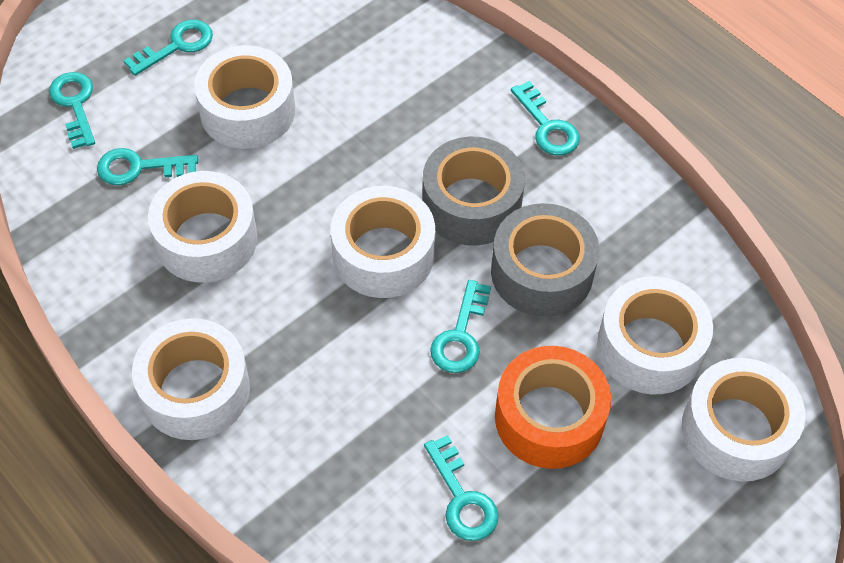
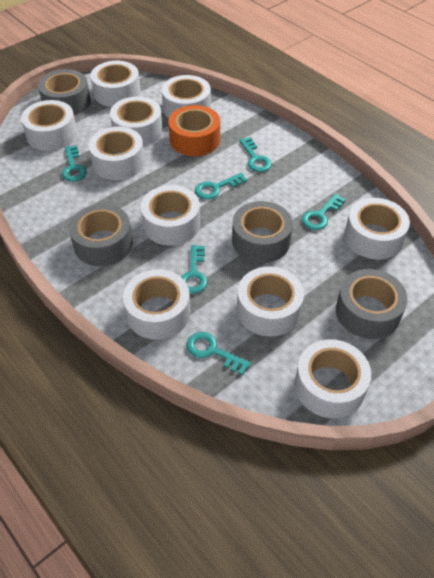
grey tape: [422,137,525,246] [491,203,599,317] = 2 -> [38,69,91,115] [69,204,133,266] [232,201,293,263] [336,269,408,339] = 4
white tape: [132,318,250,440] [148,171,257,283] [194,45,295,149] [331,186,435,298] [597,276,713,394] [682,358,805,482] = 6 -> [21,100,77,151] [89,127,145,180] [90,61,141,107] [110,97,163,146] [123,269,191,340] [141,185,200,245] [162,75,211,118] [237,267,304,336] [295,339,371,418] [344,198,410,259] = 10

